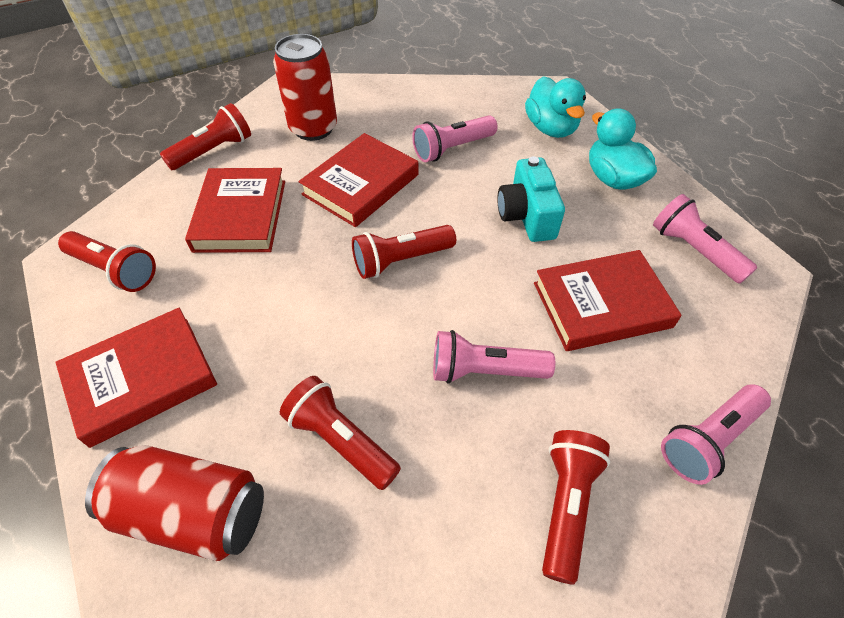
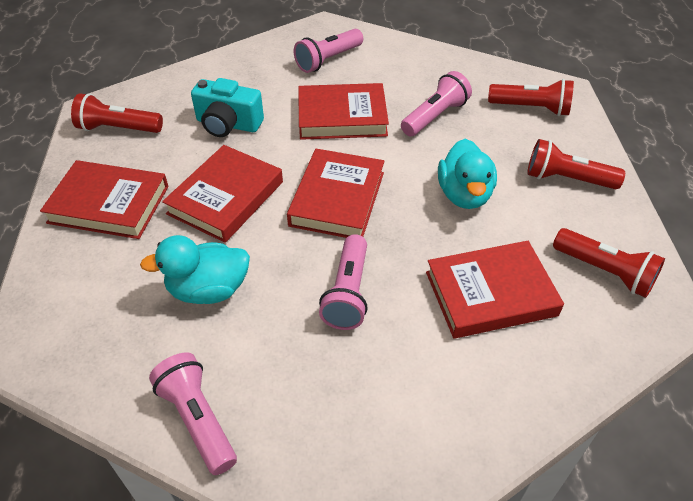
red book: [55,308,217,448] [185,168,285,253] [299,133,418,227] [534,250,682,351] = 4 -> [40,160,169,239] [162,145,283,243] [287,149,385,238] [298,83,389,140] [426,241,564,339] = 5
red can: [85,445,264,561] [273,34,337,141] = 2 -> none = 0
red flashlight: [58,231,156,292] [160,103,251,170] [280,376,401,490] [352,225,456,279] [542,430,610,585] = 5 -> [71,93,163,133] [488,79,574,116] [527,139,625,189] [553,228,665,298] = 4

